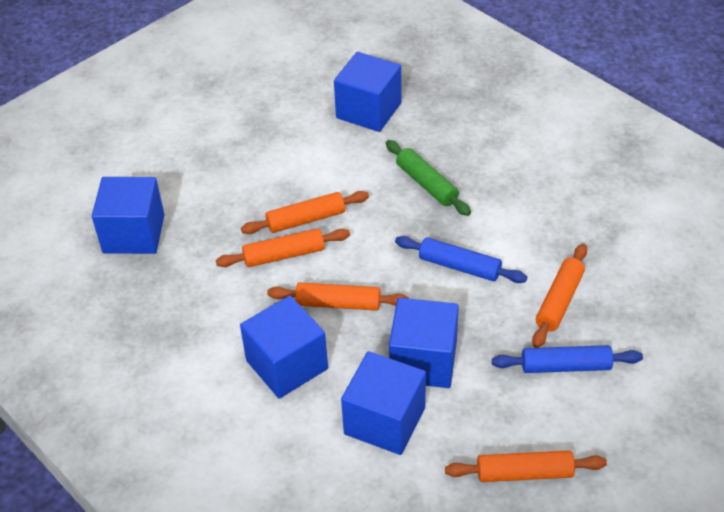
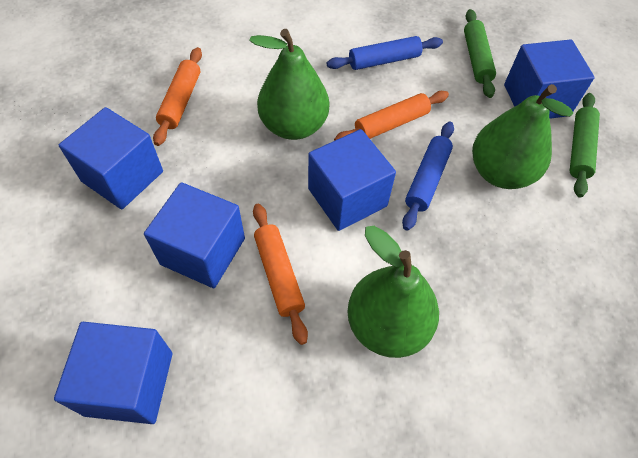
green pear: none = 0 -> [249,29,329,140] [347,226,439,358] [472,84,573,189] = 3
green rolling pin: [386,140,471,216] = 1 -> [464,9,496,98] [570,93,600,198] = 2
orange rolling pin: [216,228,350,267] [241,191,369,234] [267,282,409,311] [445,450,607,482] [532,244,587,348] = 5 -> [153,47,202,146] [253,204,308,345] [334,91,449,141] = 3

